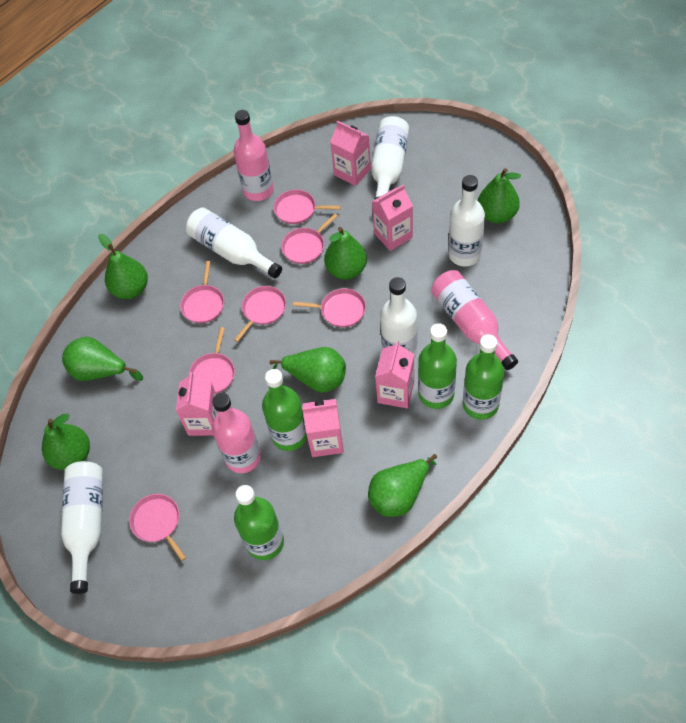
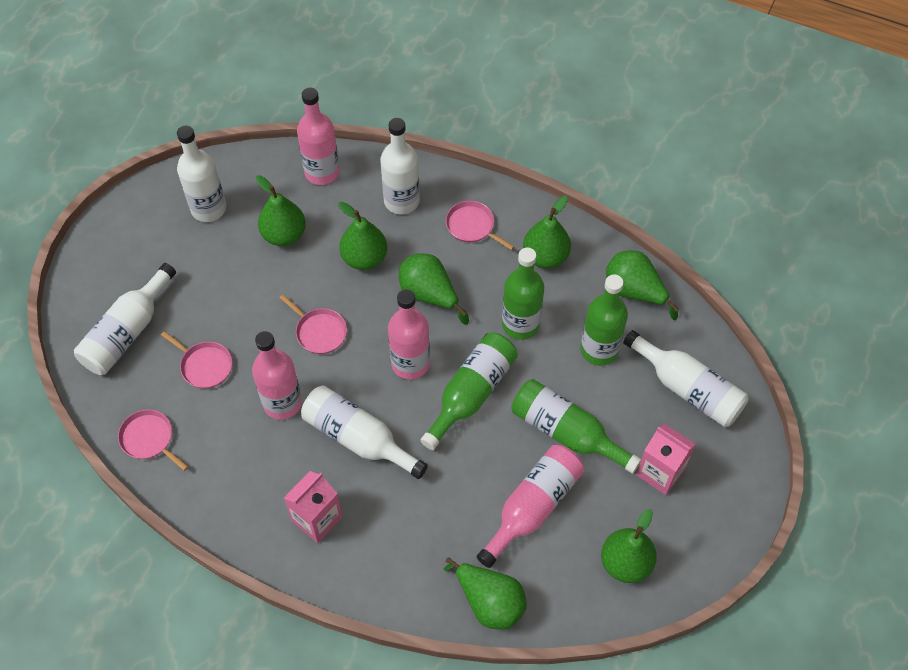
pink bottle: [212,393,261,473] [234,110,274,201] [431,270,518,370] = 3 -> [252,331,302,420] [297,87,340,185] [388,289,430,380] [477,445,584,568] = 4
pink carton: [176,372,218,436] [302,399,344,457] [330,121,371,186] [372,184,413,251] [375,341,414,409] = 5 -> [284,471,342,543] [636,424,696,495] = 2
pink pan: [129,494,186,561] [180,261,224,323] [189,327,235,394] [234,286,286,342] [274,190,341,224] [281,213,338,264] [293,288,366,327] = 7 -> [118,409,188,471] [161,331,232,388] [279,294,347,354] [446,201,515,250] = 4

